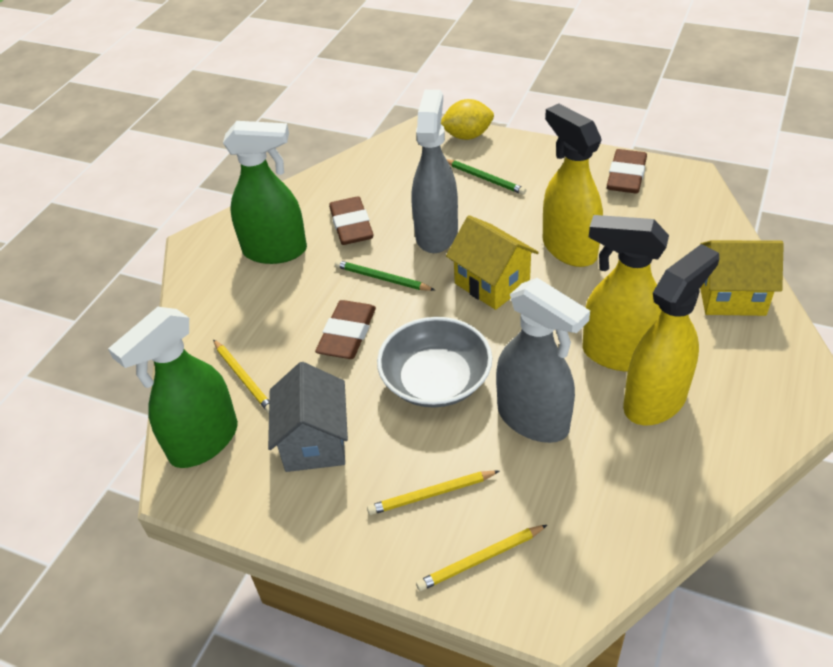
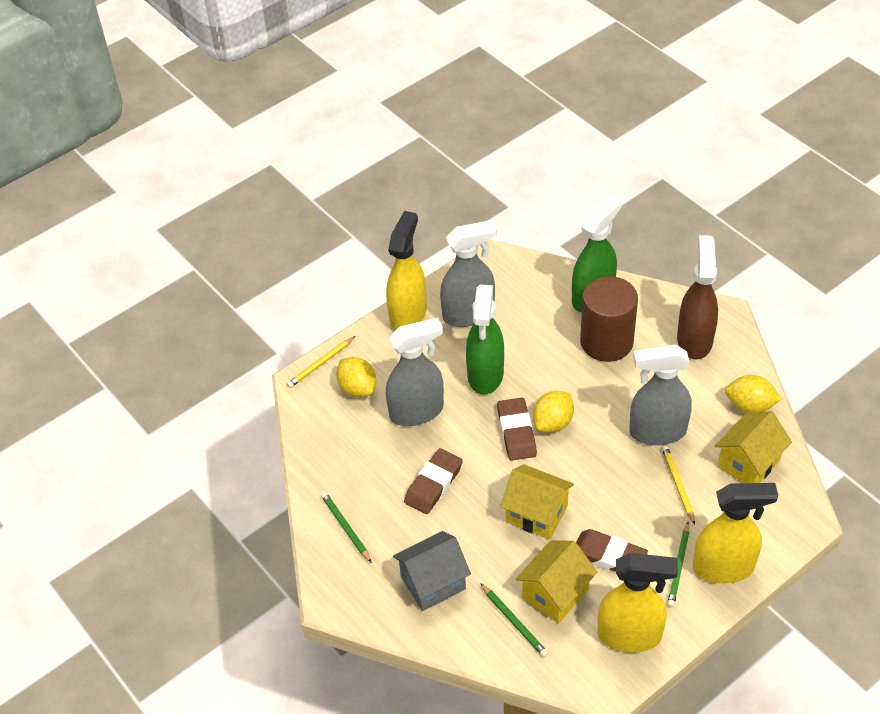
brown cylinder: none = 0 -> [580,276,638,362] = 1
brown spray bottle: none = 0 -> [677,235,718,360] = 1
green pencil: [335,260,435,291] [446,159,526,195] = 2 -> [321,492,372,563] [480,583,548,657] [667,522,689,607] = 3
grey bowl: [377,317,492,408] = 1 -> none = 0
grey spray bottle: [412,90,458,253] [496,278,590,443] = 2 -> [386,317,444,426] [440,220,497,327] [629,344,692,445] = 3
yellow house: [446,215,539,310] [700,240,784,316] = 2 -> [500,464,574,540] [516,540,597,624] [715,411,792,483] = 3
yellow lemon: [441,99,494,140] = 1 -> [336,357,376,397] [533,391,574,433] [725,375,782,413] = 3
yellow pencil: [213,339,269,413] [367,471,499,515] [416,525,547,591] = 3 -> [287,336,355,388] [662,445,695,525] = 2

